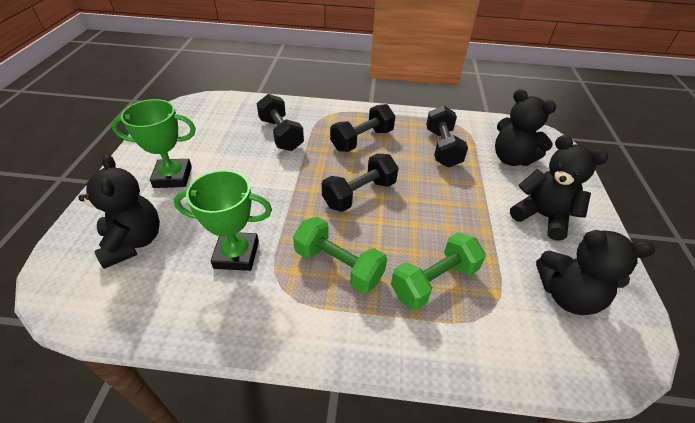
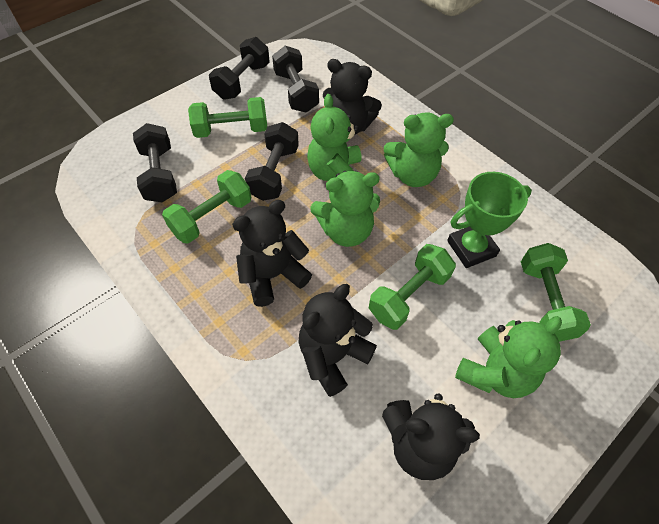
green dumbbell: [293,217,387,293] [391,232,486,310] = 2 -> [162,170,251,244] [188,97,267,138] [369,244,456,330] [521,243,591,342] = 4
green teddy bear: none = 0 -> [307,94,362,181] [310,171,380,247] [384,112,454,187] [455,316,562,398] = 4
green trophy: [111,99,196,188] [173,170,272,271] = 2 -> [447,172,532,268] = 1

